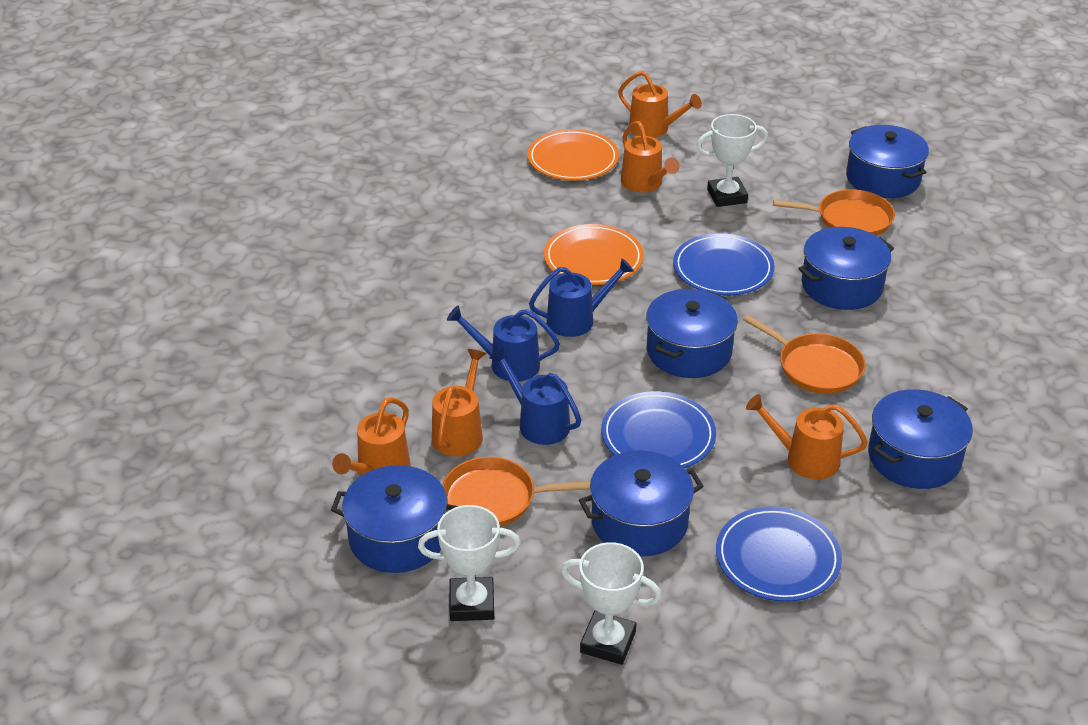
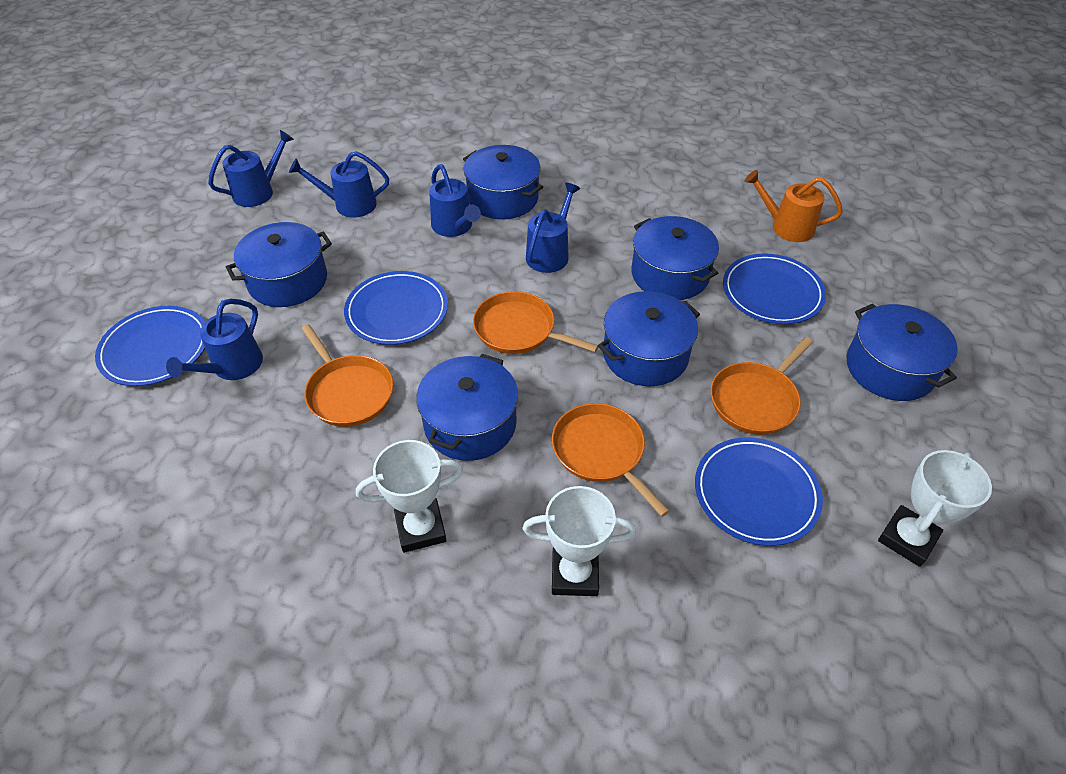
blue plate: [601,391,716,468] [673,233,775,295] [716,506,842,602] = 3 -> [95,306,205,386] [344,271,448,345] [695,437,823,546] [723,253,826,324] = 4
blue watering can: [447,306,560,382] [489,347,582,445] [529,258,634,337] = 3 -> [166,298,263,380] [208,130,294,207] [289,151,389,218] [429,164,481,237] [526,182,581,273] = 5
orange pan: [442,457,591,527] [743,315,865,394] [773,189,895,236] = 3 -> [301,324,394,427] [473,291,598,354] [552,403,670,517] [711,337,813,435] = 4
orange plate: [527,129,619,181] [544,224,644,285] = 2 -> none = 0
orange watering can: [332,397,410,476] [432,349,486,456] [618,71,702,138] [621,121,679,192] [746,394,868,479] = 5 -> [744,170,843,242] = 1

